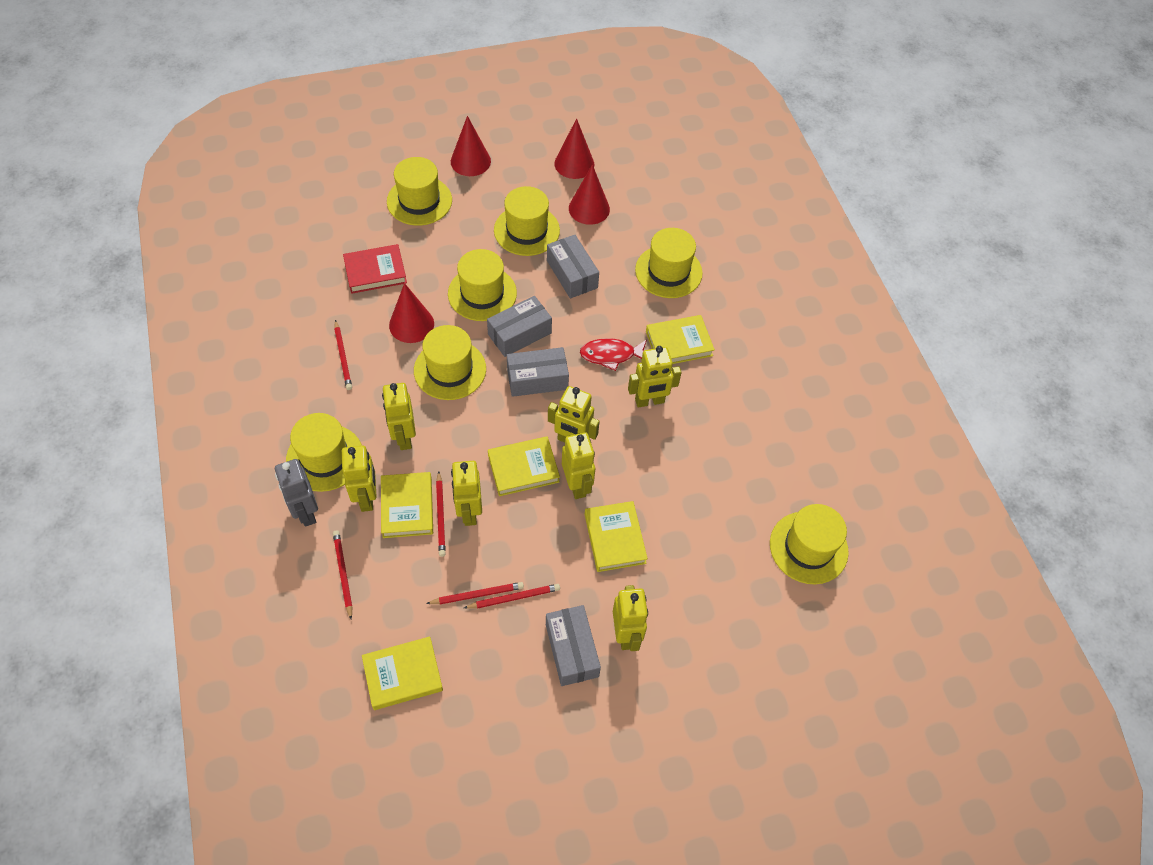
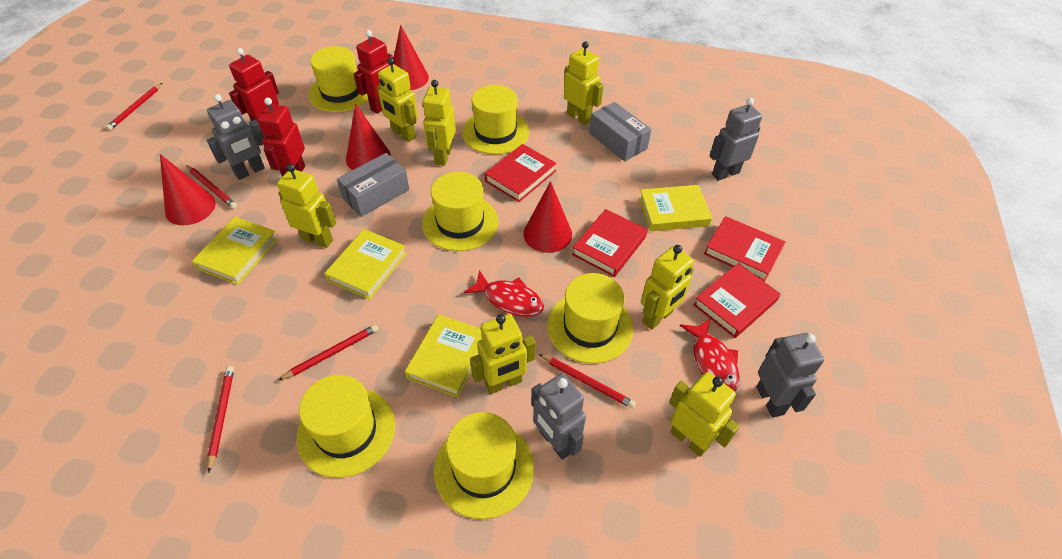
grey box: [487,296,552,357] [507,347,569,397] [546,605,601,686] [547,235,599,298] = 4 -> [337,153,409,217] [589,102,651,161] = 2
grey robot: [275,459,318,527] = 1 -> [207,94,265,180] [531,373,586,460] [709,98,762,181] [756,333,824,418] = 4
red book: [343,244,407,294] = 1 -> [485,144,557,202] [572,209,647,277] [693,263,780,338] [704,216,785,282] = 4
red fish: [580,338,647,371] = 1 -> [464,270,544,317] [680,318,740,391] = 2
red robot: none = 0 -> [229,48,279,122] [257,97,305,176] [354,30,395,114] = 3
yellow book: [362,637,443,710] [381,472,433,538] [488,436,560,496] [585,501,648,572] [646,315,715,364] = 5 -> [192,217,279,285] [325,229,407,300] [405,314,482,397] [639,185,712,231] = 4
yellow hat: [286,413,362,492] [387,157,452,226] [414,325,486,400] [448,249,517,321] [494,186,560,256] [635,228,703,298] [770,504,849,584] = 7 -> [297,375,395,478] [308,46,368,112] [422,172,498,251] [434,412,534,519] [462,85,529,155] [547,273,633,364] = 6

